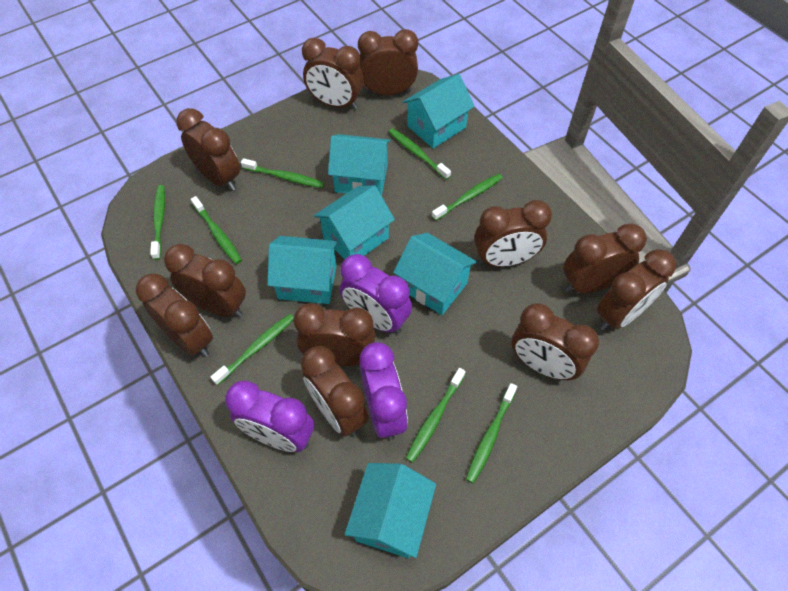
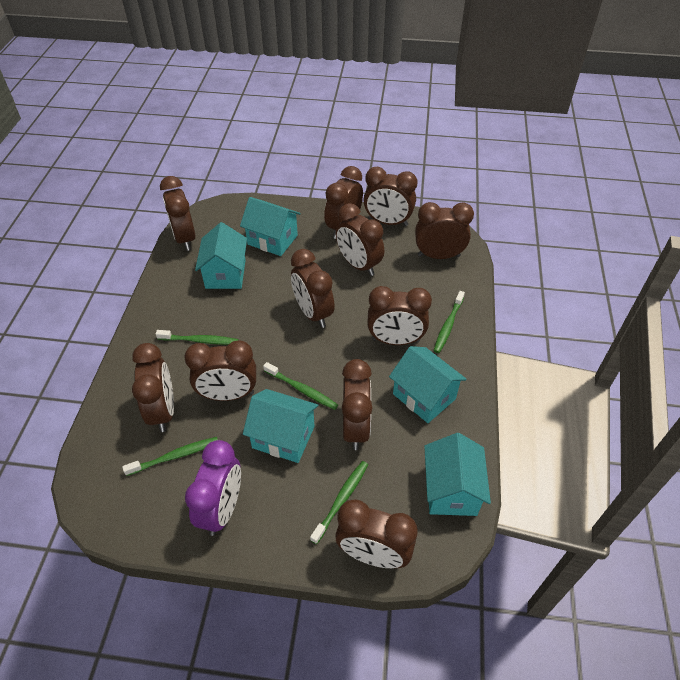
green toothbrush: [150,185,165,260] [191,196,242,264] [211,314,294,385] [241,158,324,188] [389,128,451,180] [406,368,466,463] [432,174,503,221] [466,383,517,483] = 8 -> [122,437,218,476] [156,330,239,345] [263,362,338,410] [310,461,368,544] [434,291,465,353] = 5
purple clock: [225,381,314,452] [340,254,412,334] [360,342,408,440] = 3 -> [185,440,241,536] = 1
turquoise house: [267,236,338,304] [314,185,395,259] [328,134,391,196] [345,463,436,558] [393,233,477,315] [403,74,475,148] = 6 -> [195,222,247,289] [240,197,301,256] [243,389,318,463] [389,346,467,423] [424,433,491,516] = 5

